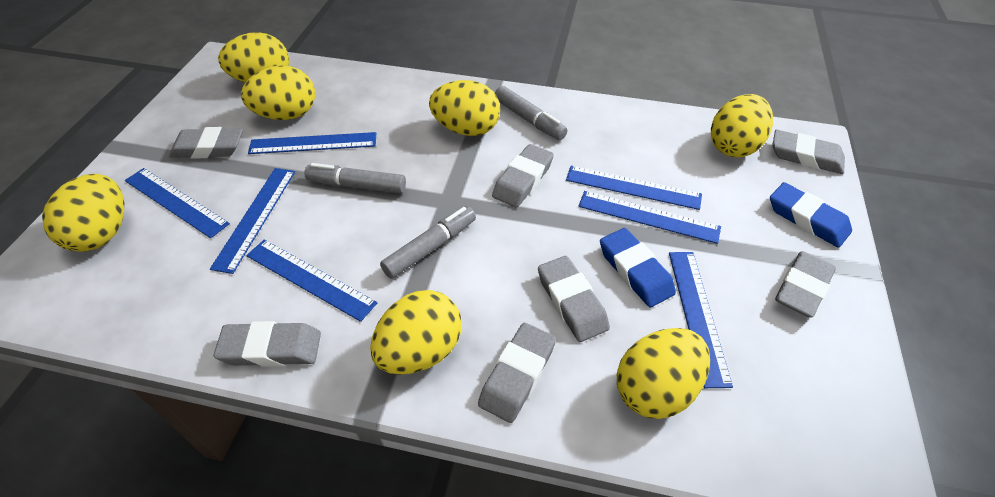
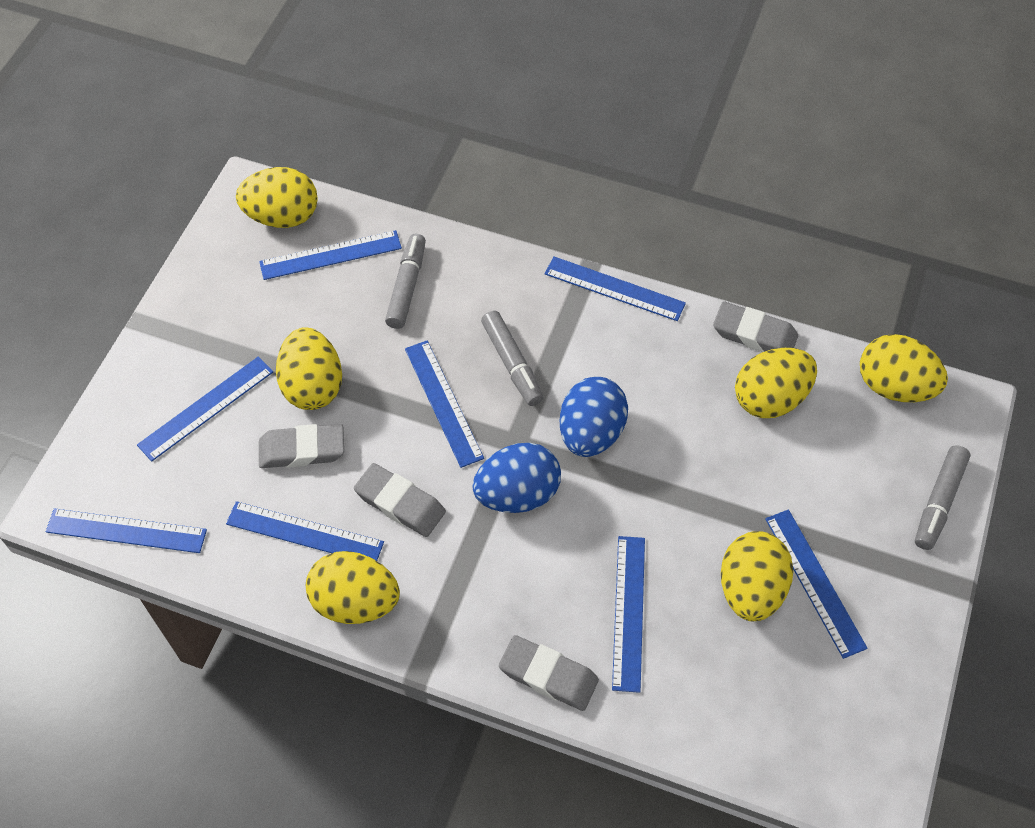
blue egg: none = 0 -> [472,443,561,513] [560,377,628,457] = 2
blue eraser: [600,228,676,307] [770,182,852,248] = 2 -> none = 0
blue ruler: [125,168,230,238] [210,168,295,274] [246,240,377,322] [248,132,376,154] [566,166,702,210] [578,191,721,244] [669,252,733,388] = 7 -> [46,508,207,553] [137,357,273,461] [226,501,384,561] [259,230,402,280] [405,340,484,468] [545,256,686,321] [612,536,645,693] [765,509,868,659] = 8
grey eraser: [169,127,243,159] [214,321,321,367] [478,323,556,423] [492,144,554,208] [538,256,610,342] [772,130,845,174] [775,251,836,318] = 7 -> [259,424,344,468] [354,463,446,537] [499,635,599,711] [713,301,798,352] = 4
yellow egg: [42,174,124,252] [218,32,289,82] [241,65,315,120] [370,290,461,375] [429,80,500,136] [617,328,710,419] [711,94,773,158] = 7 -> [236,167,318,228] [276,327,342,410] [306,551,400,624] [721,531,793,621] [735,348,817,418] [860,334,948,402] = 6

